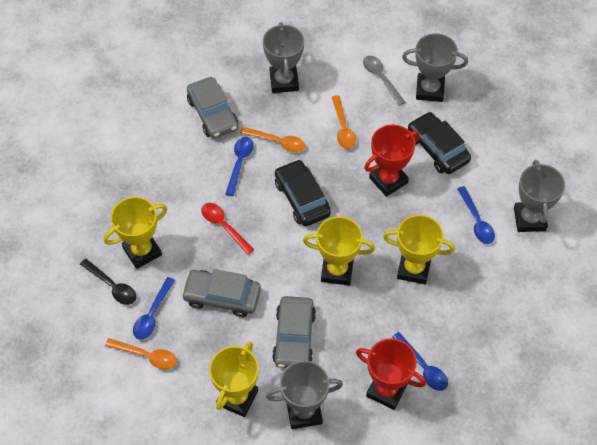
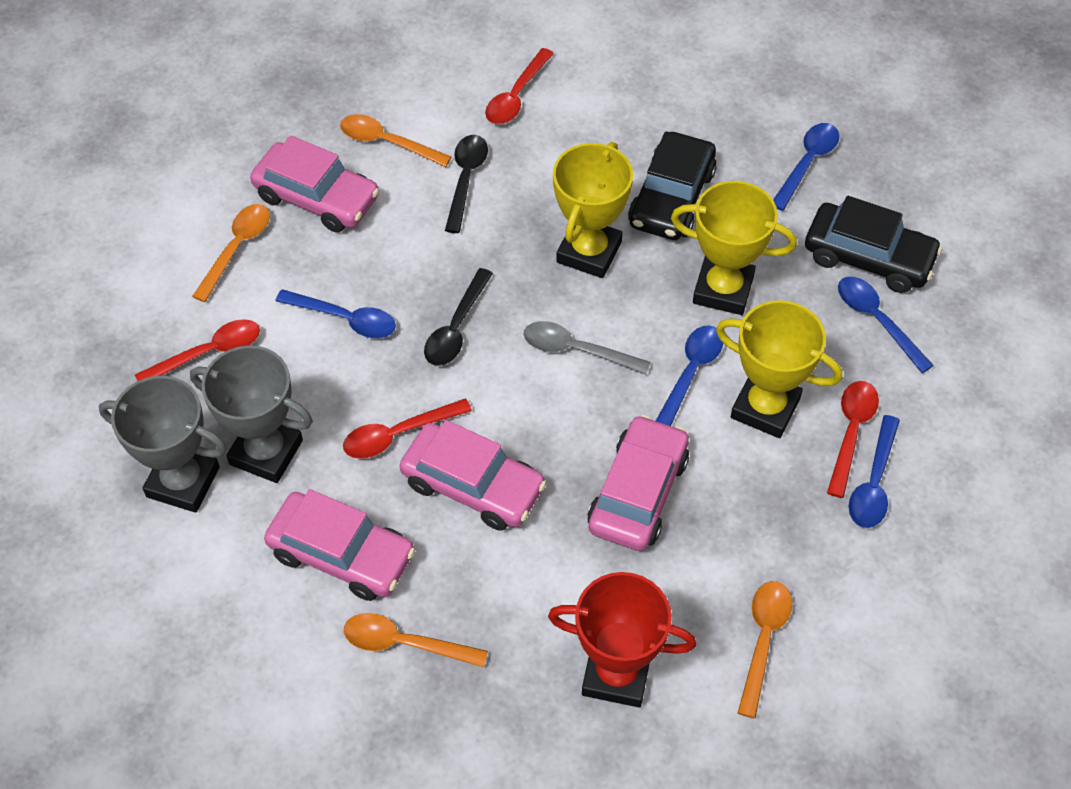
black spoon: [80,258,136,305] = 1 -> [424,268,493,366] [445,135,488,233] = 2
blue spoon: [133,277,175,339] [226,137,254,196] [392,332,448,391] [457,186,495,244] = 4 -> [276,289,396,338] [656,325,723,426] [773,123,839,211] [838,277,934,373] [849,415,900,528] = 5
grey car: [181,269,261,317] [187,77,238,139] [272,296,316,368] = 3 -> none = 0
grey trophy: [263,22,304,93] [266,360,343,429] [402,33,468,102] [514,160,565,232] = 4 -> [99,376,227,513] [190,345,313,483] = 2
orange spoon: [105,338,177,370] [240,127,305,152] [332,95,356,149] = 3 -> [192,204,270,302] [340,114,451,167] [344,613,488,668] [738,581,792,718] = 4
pink car: none = 0 -> [250,135,379,233] [264,489,415,601] [400,420,546,531] [588,415,689,551] = 4
red spoon: [201,203,254,255] = 1 -> [135,319,260,381] [343,398,472,459] [485,48,554,124] [827,381,879,498] = 4
red trophy: [356,338,426,410] [364,124,420,197] = 2 -> [548,572,696,707] = 1
yellow trophy: [104,197,167,269] [209,342,259,417] [303,216,375,285] [383,215,455,285] = 4 -> [553,142,633,278] [671,181,797,315] [716,300,842,438] = 3

